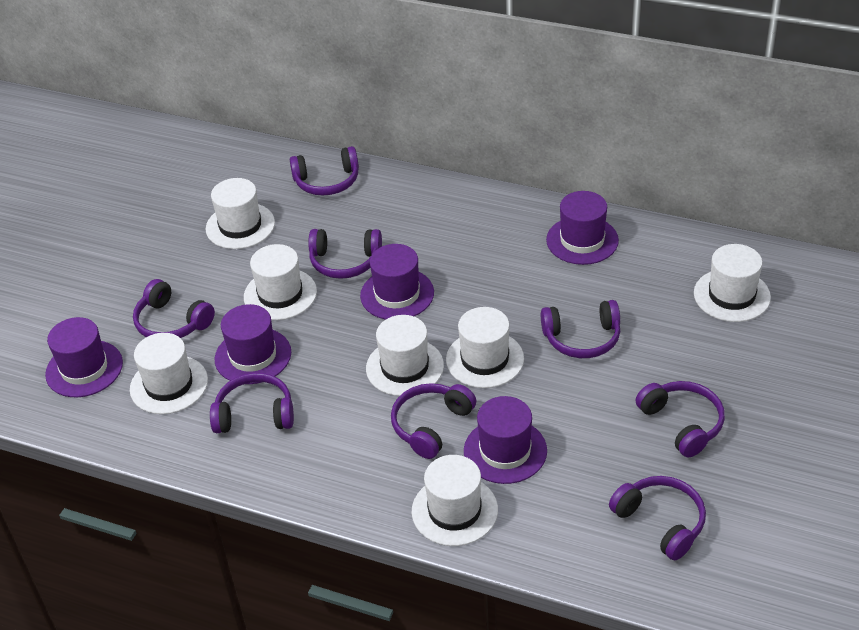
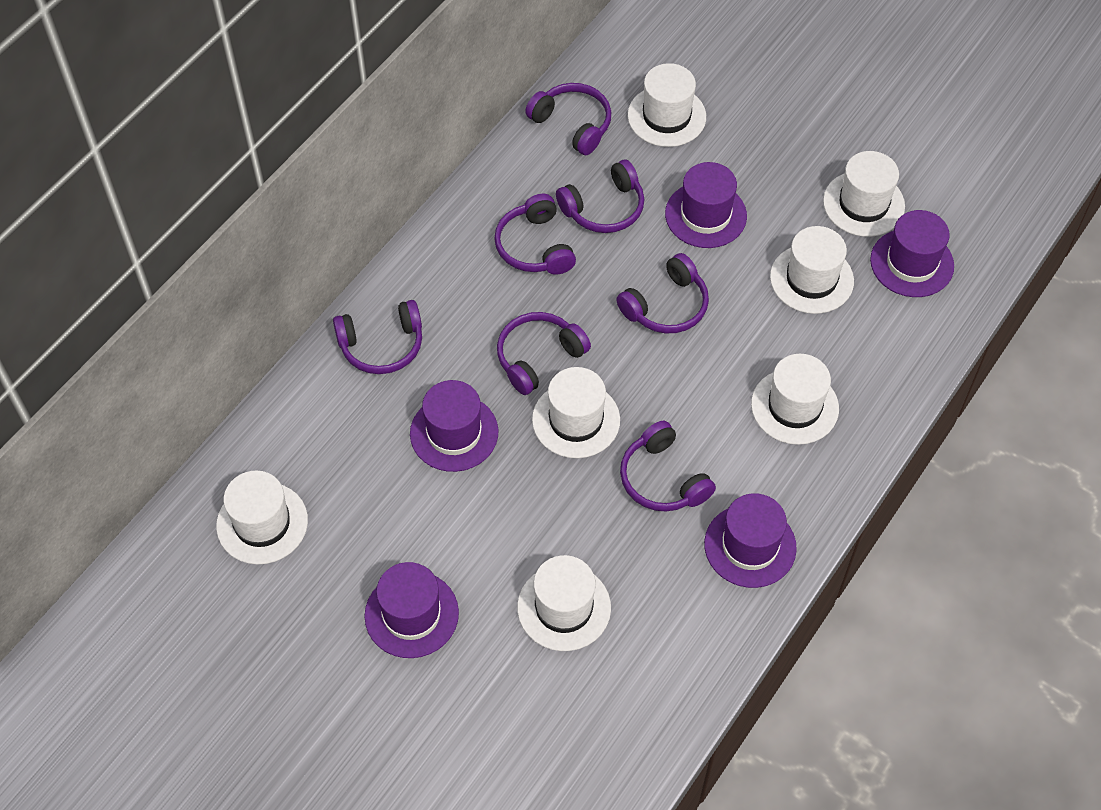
purple headphones: [133,279,215,338] [210,373,294,433] [290,146,359,195] [308,229,382,279] [391,383,476,459] [541,300,620,358] [609,476,706,560] [636,381,725,457] = 8 -> [333,300,422,374] [494,194,576,275] [497,312,591,395] [525,83,611,155] [556,160,644,233] [616,253,709,333] [620,421,716,512] = 7

